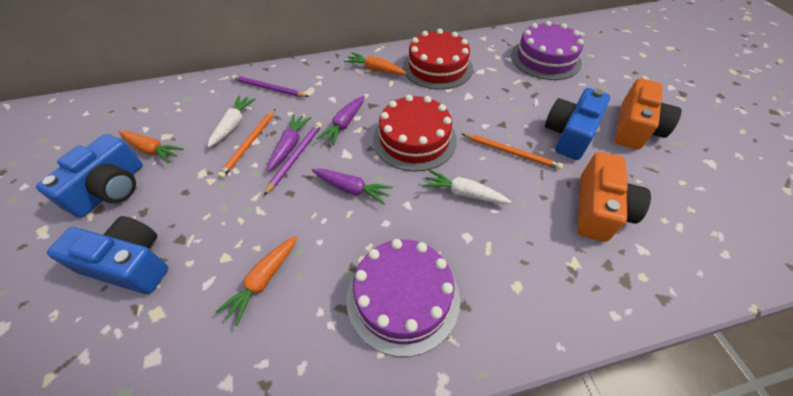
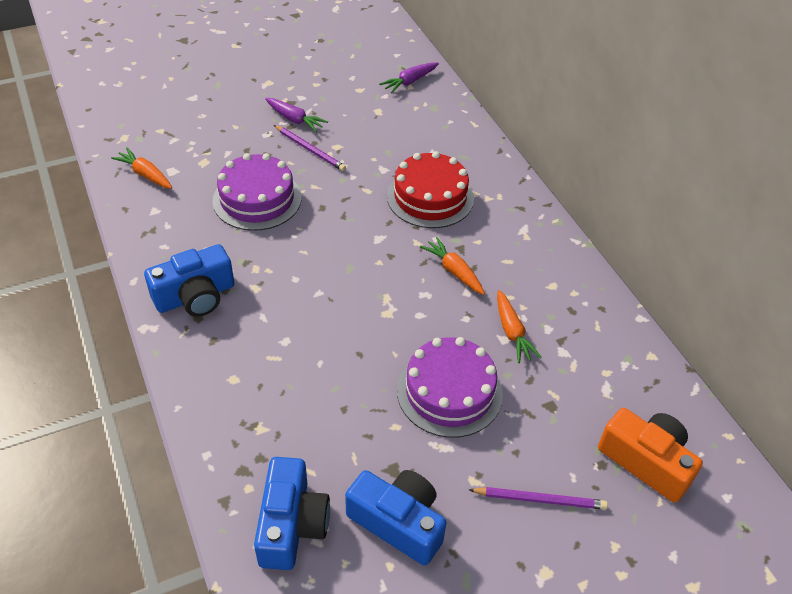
orange camera: [577,152,651,242] [615,78,682,150] = 2 -> [598,408,703,502] = 1
orange pencil: [218,109,275,179] [462,134,563,170] = 2 -> none = 0
purple carrot: [267,114,311,171] [312,168,393,205] [316,96,365,145] = 3 -> [265,98,328,132] [379,62,439,94] = 2
red cake: [373,95,457,171] [403,29,473,90] = 2 -> [387,151,474,228] = 1
white carrot: [207,95,256,147] [422,170,511,204] = 2 -> none = 0

